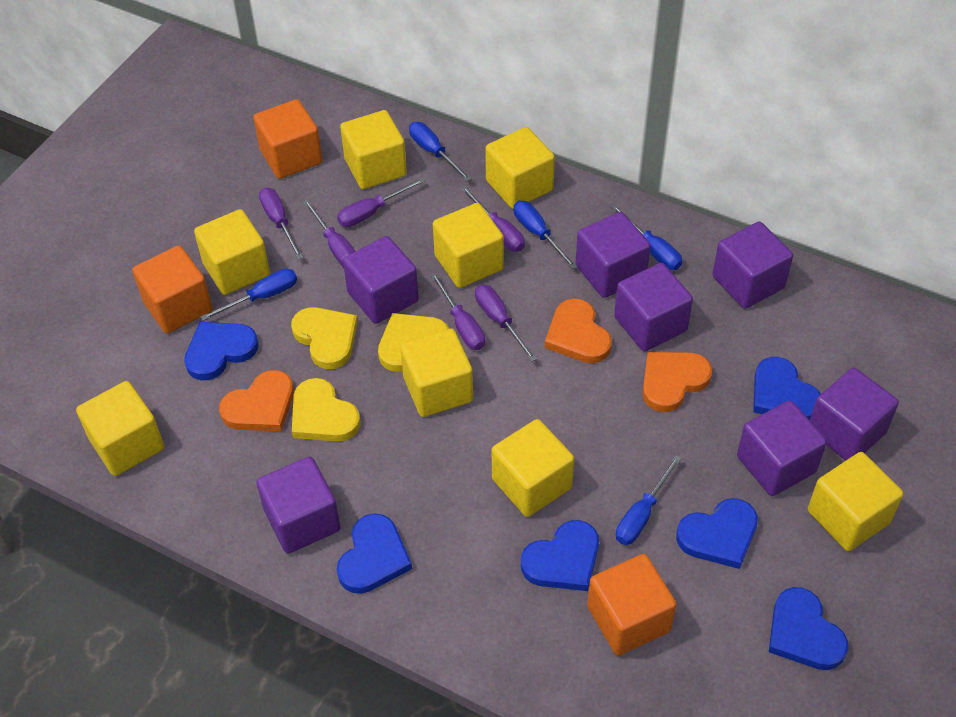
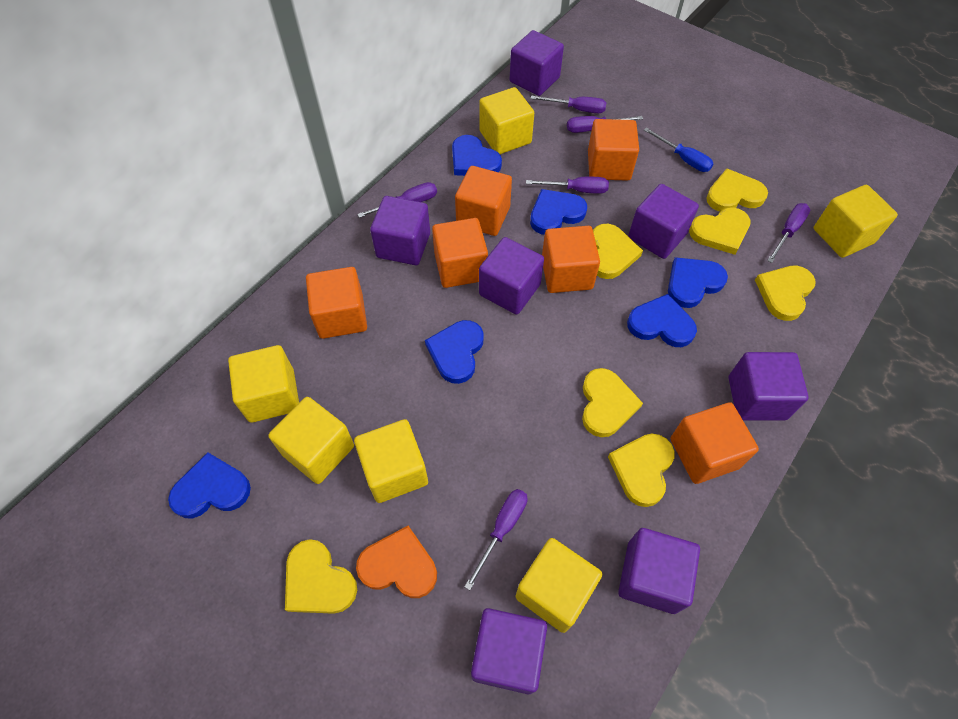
blue screwdriver: [200,268,297,321] [409,122,472,181] [514,201,577,269] [610,204,682,270] [616,455,681,545] = 5 -> [644,127,713,172] = 1
orange cube: [132,245,213,334] [253,99,322,179] [587,554,677,655] = 3 -> [306,267,367,339] [432,218,488,288] [455,166,512,236] [542,226,600,293] [588,119,639,181] [671,402,759,484] = 6
orange heart: [219,370,294,431] [545,298,612,363] [642,352,712,412] = 3 -> [356,526,437,598] = 1
yellow cube: [76,381,164,476] [194,209,270,295] [340,110,407,189] [400,328,473,417] [433,203,504,288] [485,127,555,209] [492,419,574,517] [808,452,903,551] = 8 -> [228,345,299,423] [268,397,354,484] [354,419,428,503] [479,87,534,154] [516,538,603,633] [814,185,898,258] = 6
yellow heart: [291,307,358,369] [292,378,361,442] [378,313,449,372] = 3 -> [285,539,357,614] [582,368,643,437] [593,224,643,279] [608,434,674,507] [689,207,751,255] [706,169,768,212] [755,265,816,321] = 7

